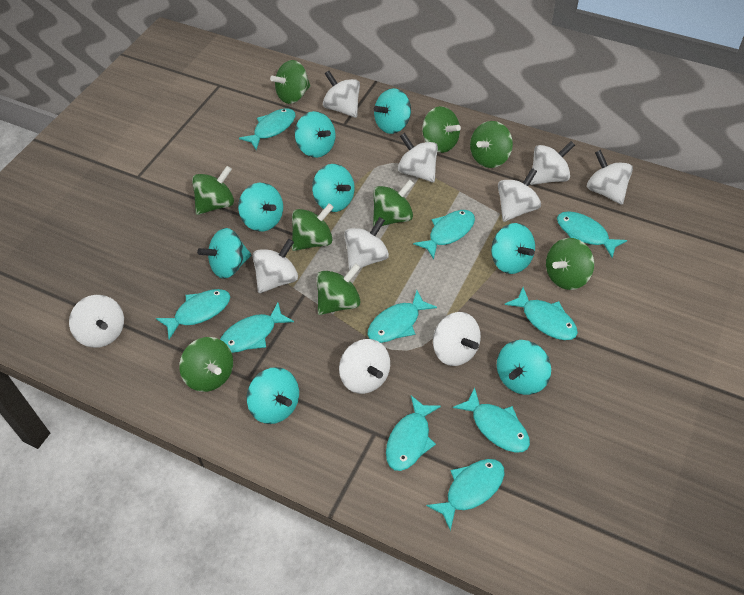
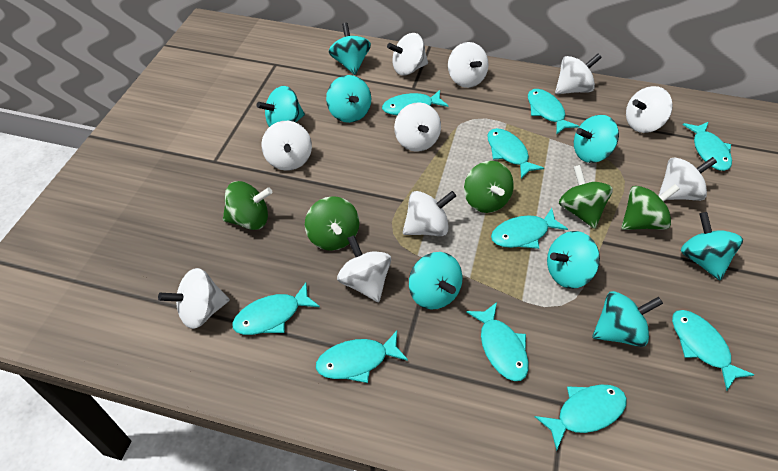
green spinning top: [179,337,233,392] [192,166,234,215] [270,60,311,104] [292,203,334,251] [317,263,361,315] [373,179,414,227] [422,106,461,153] [470,121,513,168] [546,238,594,290] = 9 -> [223,181,273,230] [305,196,359,251] [464,161,514,213] [559,165,613,229] [621,184,680,230] = 5

